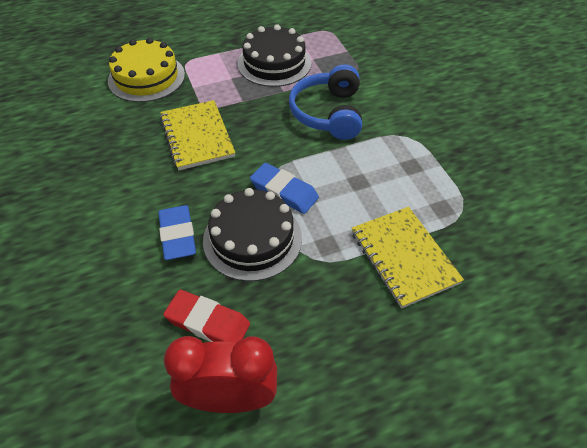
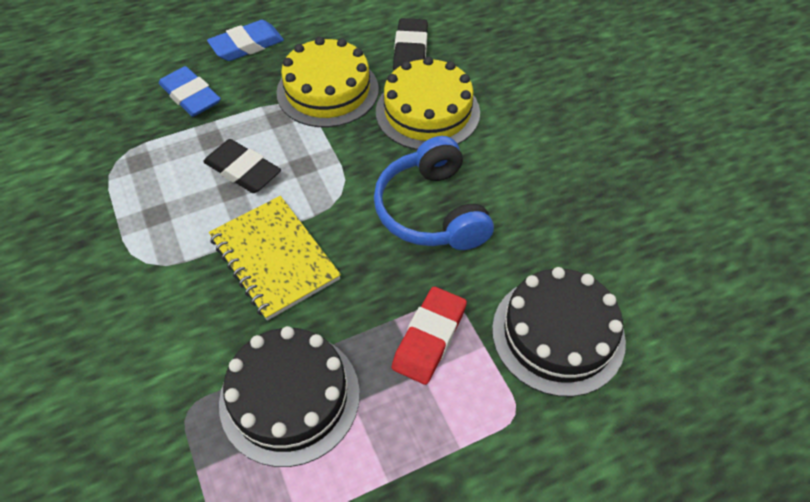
black eraser: none = 0 -> [203,139,281,193] [393,18,428,71] = 2
red clock: [164,336,277,413] = 1 -> none = 0
yellow cake: [108,38,185,102] = 1 -> [276,37,379,127] [376,57,480,150] = 2
yellow notebook: [160,100,235,170] [352,207,464,309] = 2 -> [209,196,341,321] = 1

